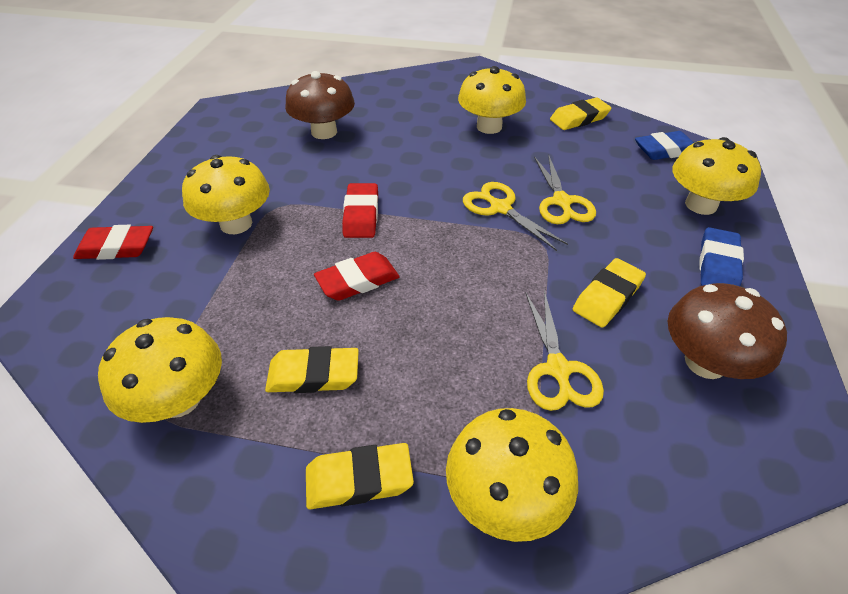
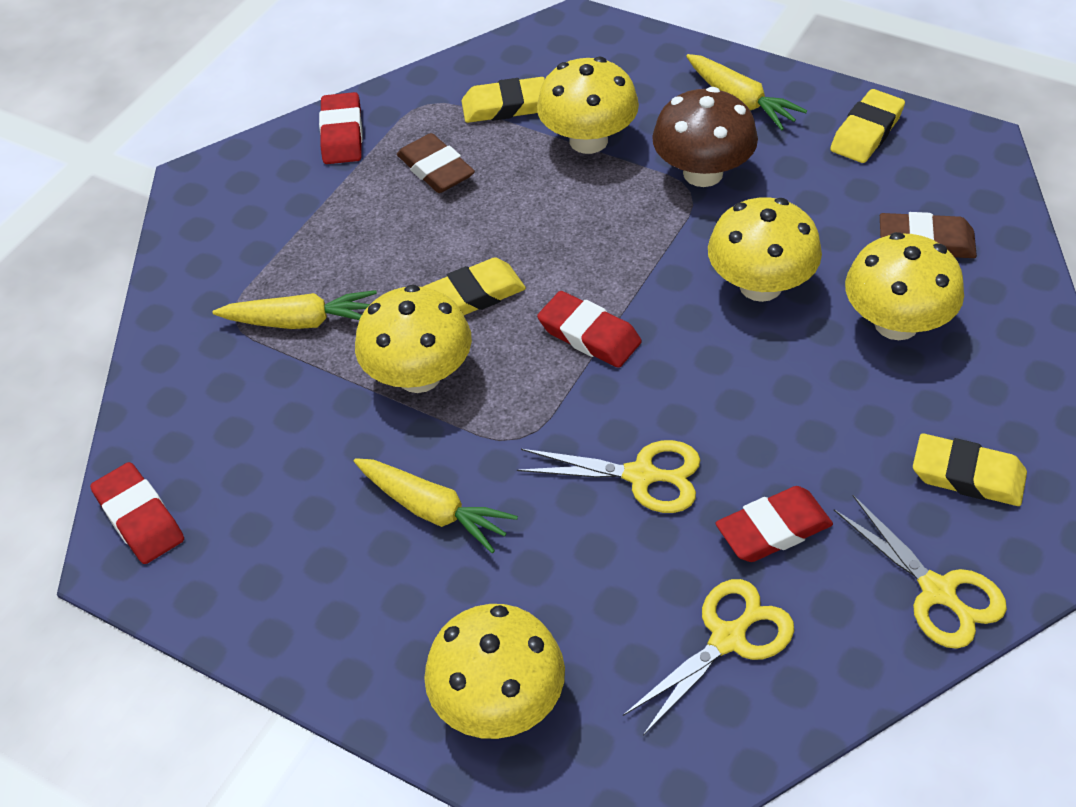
blue eraser: [635,131,694,160] [699,227,744,286] = 2 -> none = 0
brown eraser: none = 0 -> [397,133,475,193] [880,212,977,258] = 2
brown mushroom: [285,71,355,139] [668,283,787,379] = 2 -> [652,87,758,187] = 1
red eraser: [73,225,153,260] [314,252,400,301] [342,183,378,238] = 3 -> [90,462,184,564] [319,92,363,164] [537,291,642,368] [715,486,833,562] = 4
yellow carrot: none = 0 -> [213,290,377,329] [354,458,518,553] [686,54,807,130] = 3

